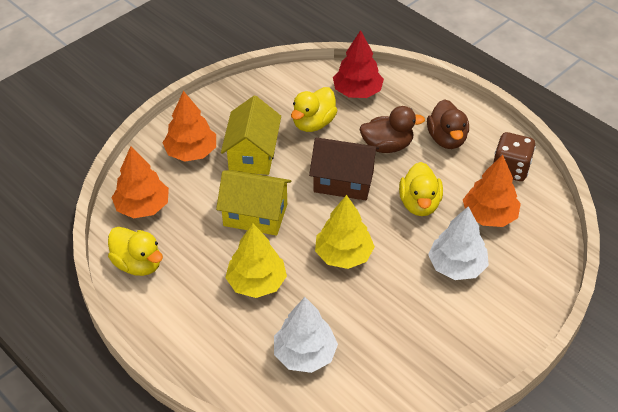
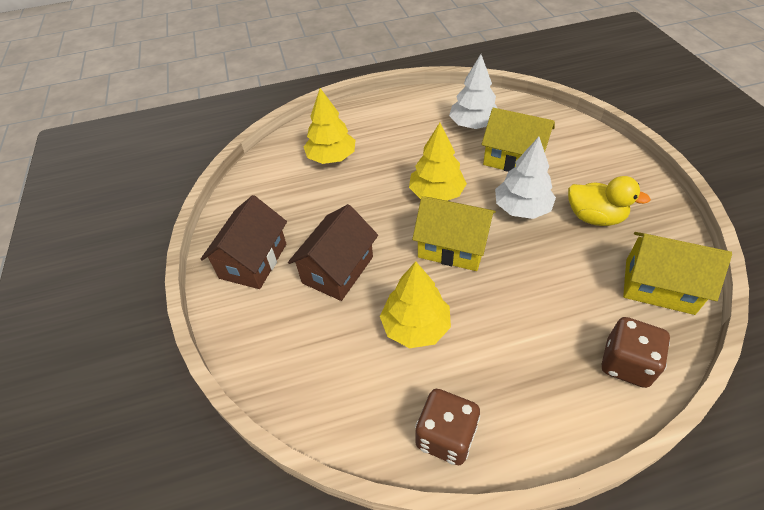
brown dice: [493,132,536,181] = 1 -> [415,389,480,465] [602,317,670,388] = 2
brown duck: [360,106,425,153] [427,99,469,149] = 2 -> none = 0
brown house: [309,138,379,200] = 1 -> [201,195,287,289] [288,204,378,301] = 2
orange tree: [112,146,169,218] [163,91,216,162] [463,155,521,227] = 3 -> none = 0
red tree: [333,30,384,98] = 1 -> none = 0
yellow duck: [108,227,163,276] [291,87,338,132] [399,162,443,216] = 3 -> [568,176,651,226] = 1
yellow house: [216,170,291,236] [221,96,281,175] = 2 -> [412,196,496,271] [482,108,555,172] [623,232,732,315] = 3
yellow tree: [225,223,287,298] [315,195,375,269] = 2 -> [304,88,355,164] [380,261,451,348] [409,123,467,201] = 3

